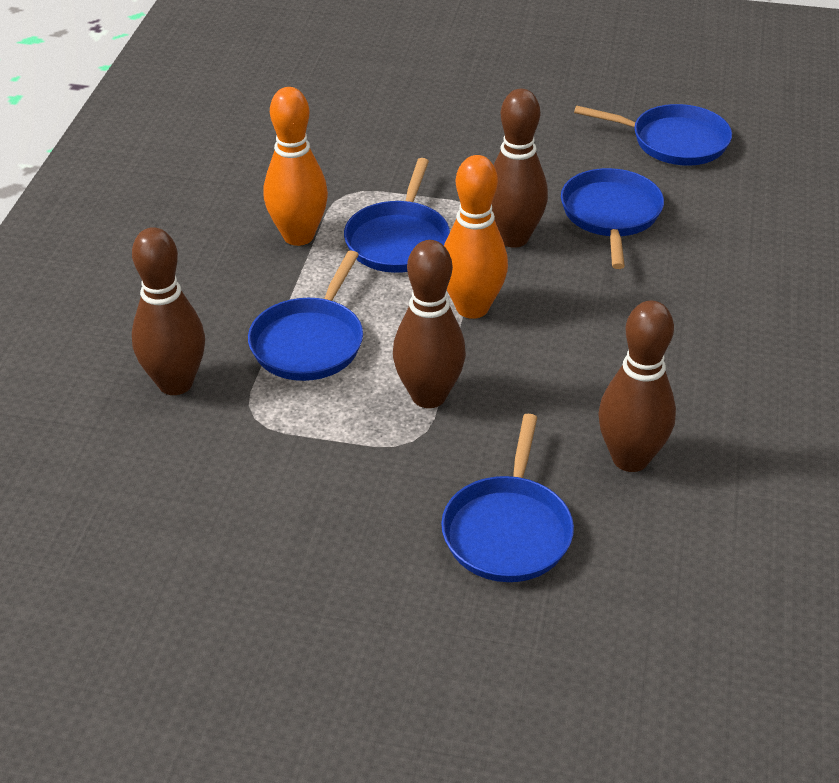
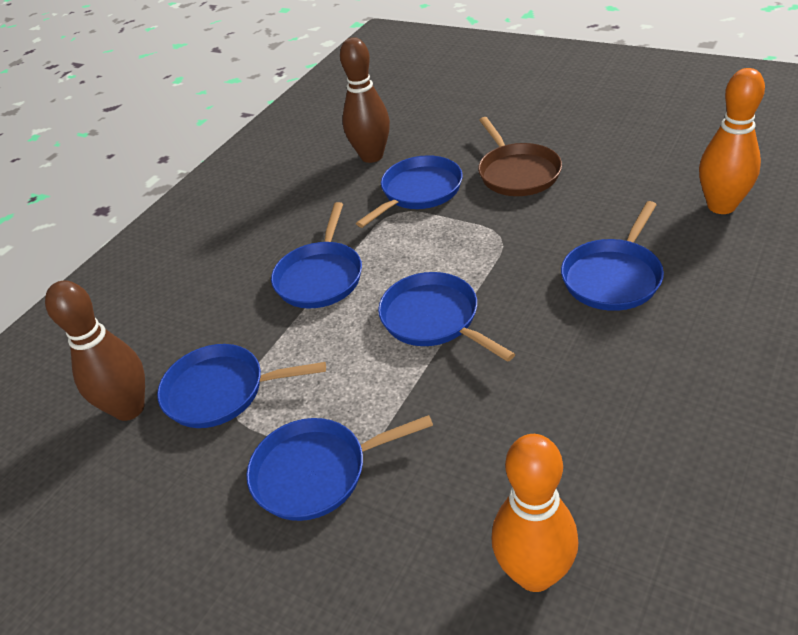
blue pan: [248,251,363,381] [344,158,450,273] [441,414,574,582] [561,168,664,269] [574,104,732,166] = 5 -> [157,344,326,428] [246,415,433,521] [271,202,362,308] [356,155,463,228] [378,272,515,362] [561,201,664,311] = 6
brown bowling pin: [132,227,205,395] [393,240,466,408] [492,89,548,248] [598,301,676,472] = 4 -> [45,281,145,421] [340,37,390,163] = 2
brown pan: none = 0 -> [478,117,562,196] = 1

